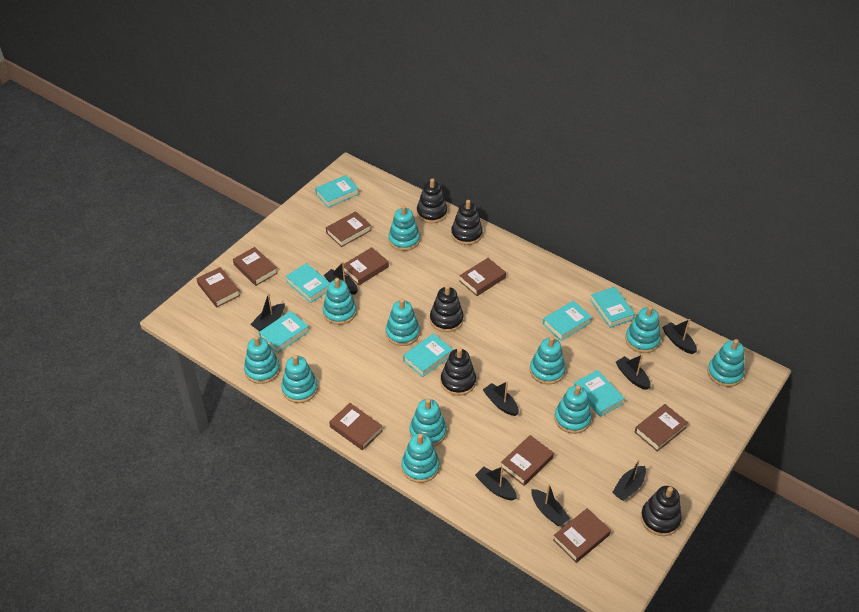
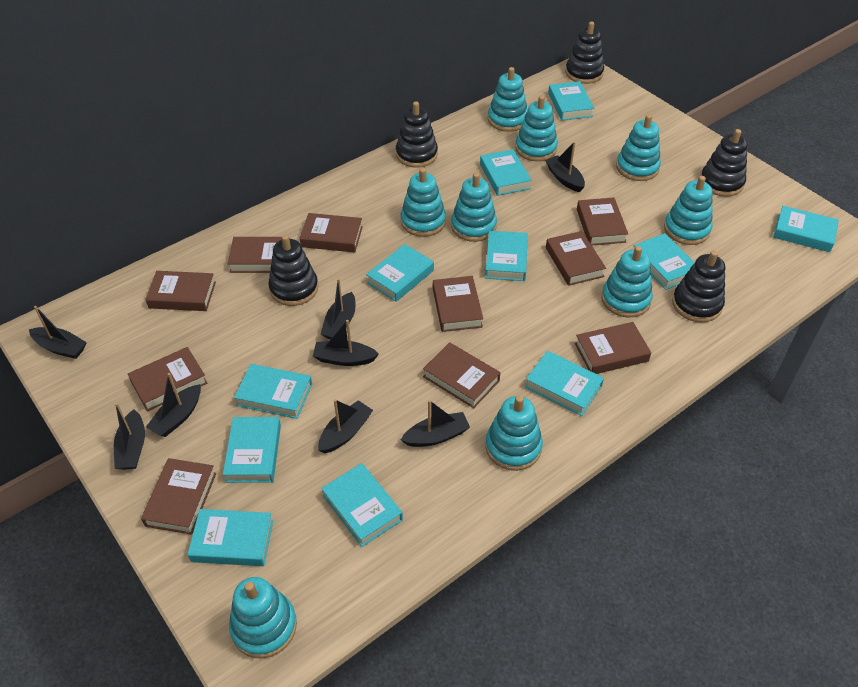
brown book: [197,267,241,308] [233,247,278,286] [326,211,371,247] [329,403,382,450] [344,247,389,285] [459,258,506,296] [501,435,554,486] [553,508,611,563] [635,404,688,452] = 9 -> [128,347,207,412] [141,458,216,535] [145,271,216,311] [228,237,282,273] [300,213,363,252] [423,342,500,408] [433,276,483,332] [546,231,606,286] [575,322,651,374] [577,198,628,245] = 10
turquoise book: [259,311,309,353] [286,263,330,303] [315,175,359,208] [403,333,453,377] [543,301,592,341] [574,370,625,417] [590,287,635,328] = 7 -> [188,509,273,566] [223,417,281,483] [234,364,312,419] [321,463,403,547] [366,244,434,302] [480,149,532,196] [485,231,528,281] [525,351,604,416] [548,81,594,121] [634,233,695,290] [773,206,839,252] = 11
turquoise stacking toy: [244,336,280,384] [281,355,318,403] [323,278,357,325] [386,299,420,346] [388,205,420,251] [401,433,440,483] [410,399,447,446] [530,337,566,384] [554,385,592,434] [625,306,661,353] [707,339,745,387] = 11 -> [229,577,297,659] [401,168,446,237] [451,173,497,242] [485,395,543,471] [488,67,528,132] [515,95,558,161] [601,246,653,317] [616,114,661,181] [664,176,713,245] = 9

